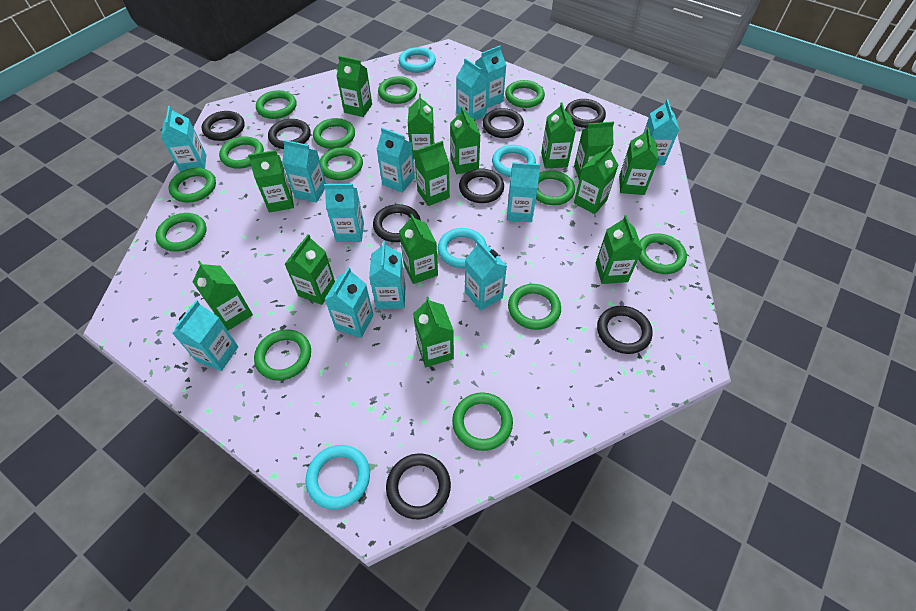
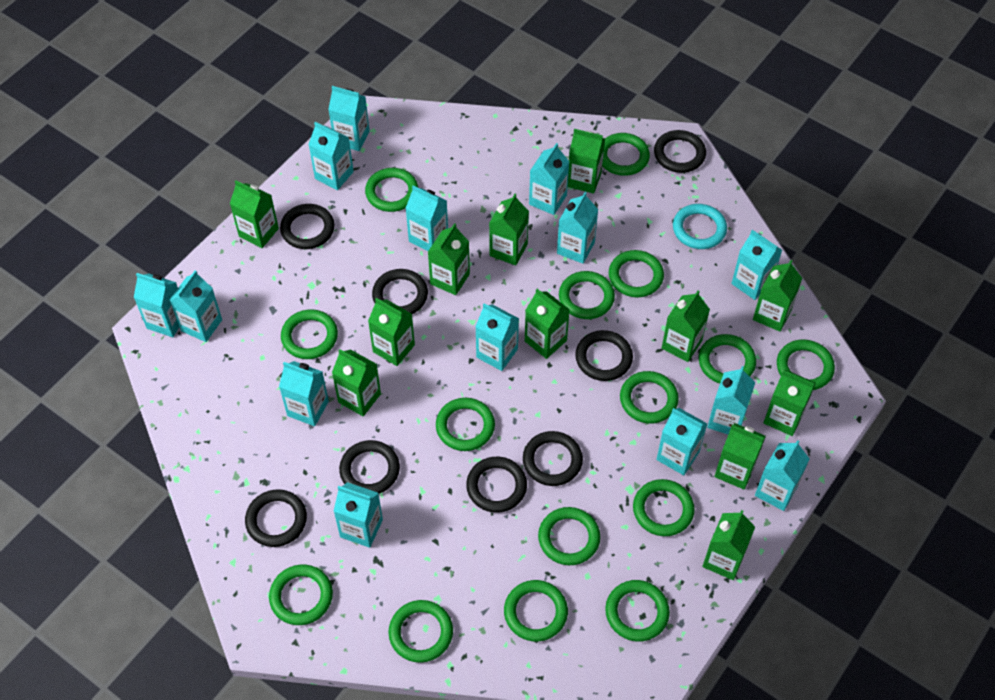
green carton: [193,261,253,331] [248,150,294,213] [284,234,335,305] [336,56,372,117] [399,214,438,284] [408,94,434,159] [413,297,454,367] [414,141,450,206] [450,107,480,174] [541,102,576,169] [574,121,614,179] [574,146,619,214] [596,215,643,284] [619,128,659,195] = 14 -> [230,181,279,248] [332,349,381,416] [368,298,415,366] [428,223,470,295] [489,194,529,266] [525,289,570,359] [568,129,605,194] [662,291,710,362] [702,510,755,580] [715,423,766,489] [753,260,802,332] [763,370,816,436] = 12
green ring: [156,213,206,252] [169,168,216,202] [219,136,264,169] [254,329,311,381] [256,90,297,119] [313,118,355,149] [320,147,363,180] [378,76,417,104] [452,392,513,451] [505,80,545,108] [508,284,561,330] [536,170,575,205] [638,233,687,274] = 13 -> [269,565,333,625] [281,309,338,359] [365,168,418,212] [388,600,453,663] [436,398,495,451] [504,580,568,642] [538,507,600,565] [559,271,615,319] [602,133,650,176] [605,580,670,642] [609,250,664,297] [620,371,679,423] [633,479,695,536] [698,334,756,383] [777,339,835,390] = 15
turquoise carton: [161,106,206,172] [172,300,238,371] [282,140,326,203] [324,184,364,242] [324,267,374,338] [369,241,405,309] [376,128,415,193] [456,58,489,121] [465,240,507,311] [475,45,506,108] [507,162,540,222] [644,99,679,165] = 12 -> [134,273,179,337] [170,270,222,342] [279,361,329,426] [308,122,354,190] [328,86,370,151] [334,482,383,548] [405,185,448,251] [475,303,519,371] [529,143,570,215] [557,192,598,264] [656,408,707,475] [707,366,755,434] [731,230,782,300] [755,440,810,511] = 14
turquoise ring: [306,445,370,510] [399,47,436,73] [438,228,487,268] [492,145,536,177] = 4 -> [673,204,727,249] = 1

